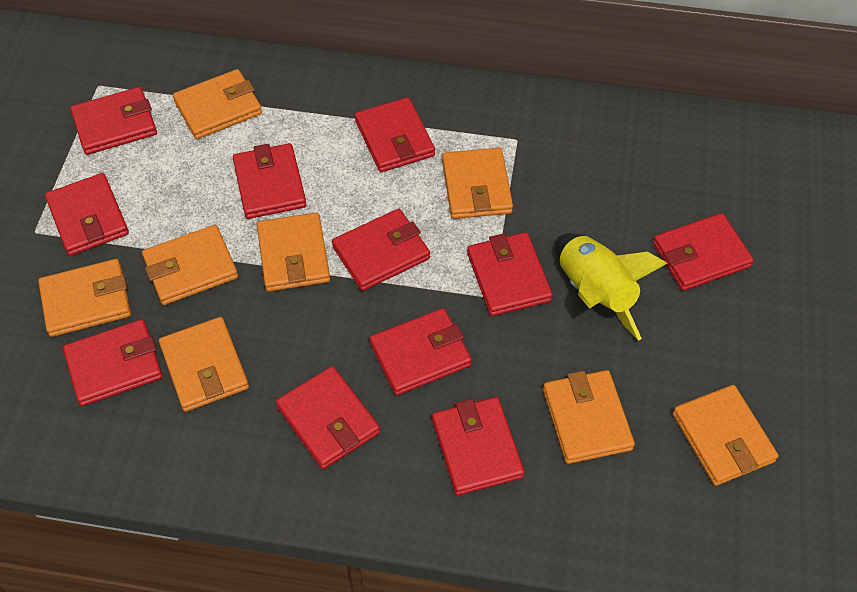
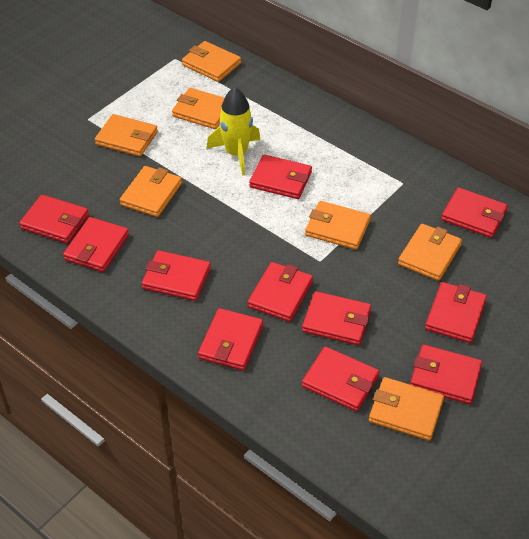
orange wallet: [38,259,131,337] [142,225,238,305] [159,317,249,412] [173,69,262,139] [257,213,330,292] [442,148,513,219] [543,370,635,464] [673,385,778,486] = 8 -> [95,114,158,156] [120,166,182,217] [172,88,225,129] [182,41,241,82] [305,201,371,250] [369,377,444,441] [398,224,462,281] = 7

